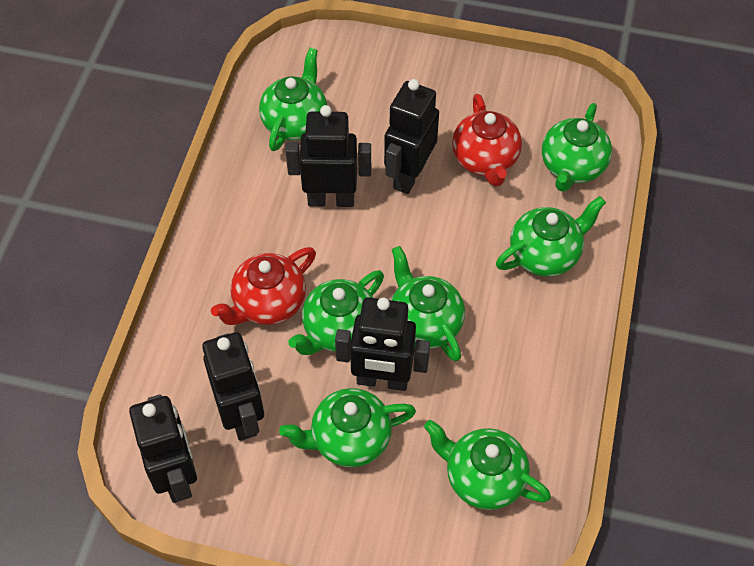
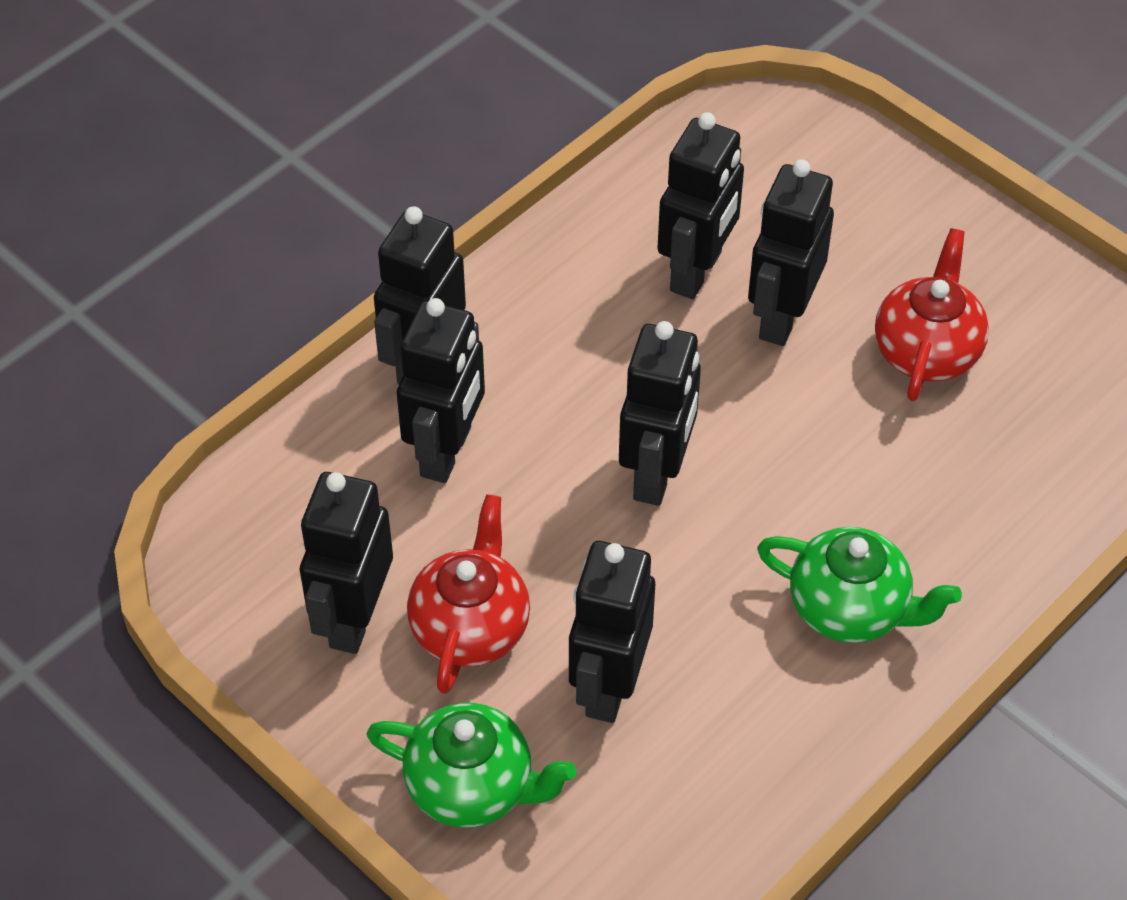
black robot: [129,394,197,503] [202,332,264,441] [285,105,371,207] [335,297,430,391] [384,79,439,194] = 5 -> [300,472,393,654] [374,206,466,384] [397,298,485,483] [569,541,655,723] [619,321,701,506] [657,112,744,299] [748,159,834,346] = 7
green teapot: [259,48,327,151] [279,388,416,467] [288,270,384,355] [391,246,465,361] [424,420,551,510] [496,196,606,277] [542,103,612,192] = 7 -> [366,703,577,828] [757,527,962,643] = 2

